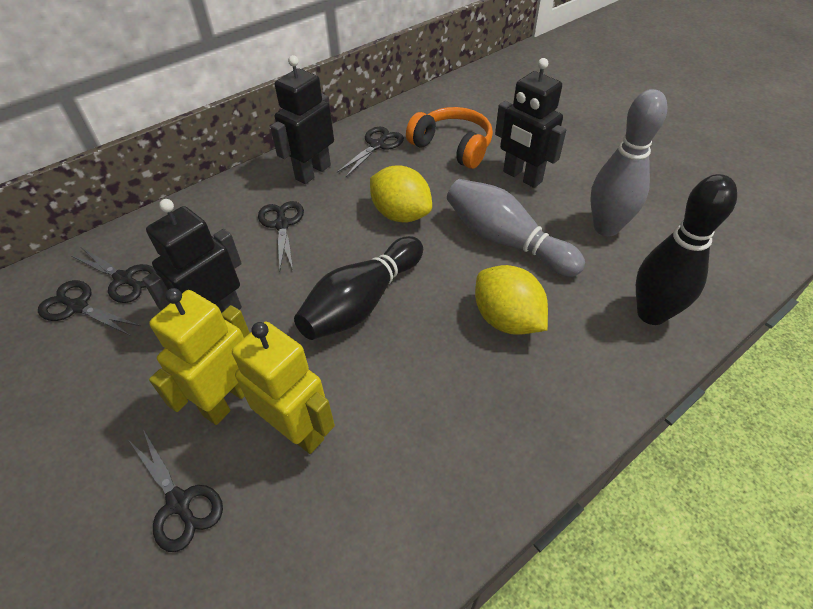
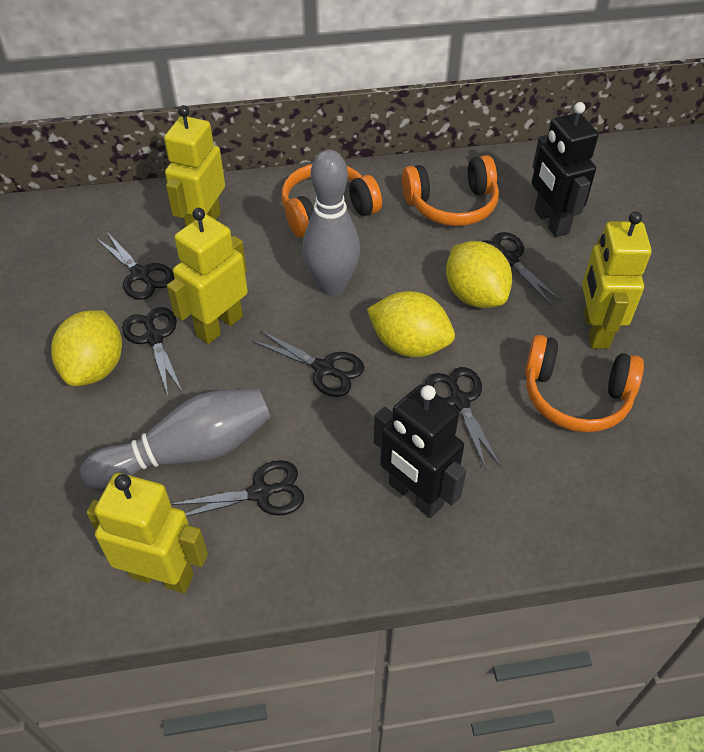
black bowling pin: [294,236,423,340] [636,174,737,325] = 2 -> none = 0
black robot: [142,199,242,312] [270,55,334,184] [495,58,566,188] = 3 -> [374,384,466,518] [532,102,599,237] = 2
black scissors: [38,280,140,335] [70,247,156,303] [129,429,223,552] [258,201,304,271] [337,127,404,177] = 5 -> [96,231,174,300] [122,307,183,395] [171,460,304,517] [252,330,364,397] [425,367,501,470] [482,232,562,306] = 6
orange headphones: [406,107,493,169] = 1 -> [281,164,382,238] [402,155,499,226] [525,335,644,432] = 3
yellow lemon: [370,165,432,223] [475,265,548,335] = 2 -> [51,310,122,386] [367,291,455,357] [446,241,512,308] = 3
yellow robot: [149,288,250,425] [232,322,335,454] = 2 -> [86,473,208,593] [164,105,225,226] [167,208,248,344] [582,212,652,349] = 4

